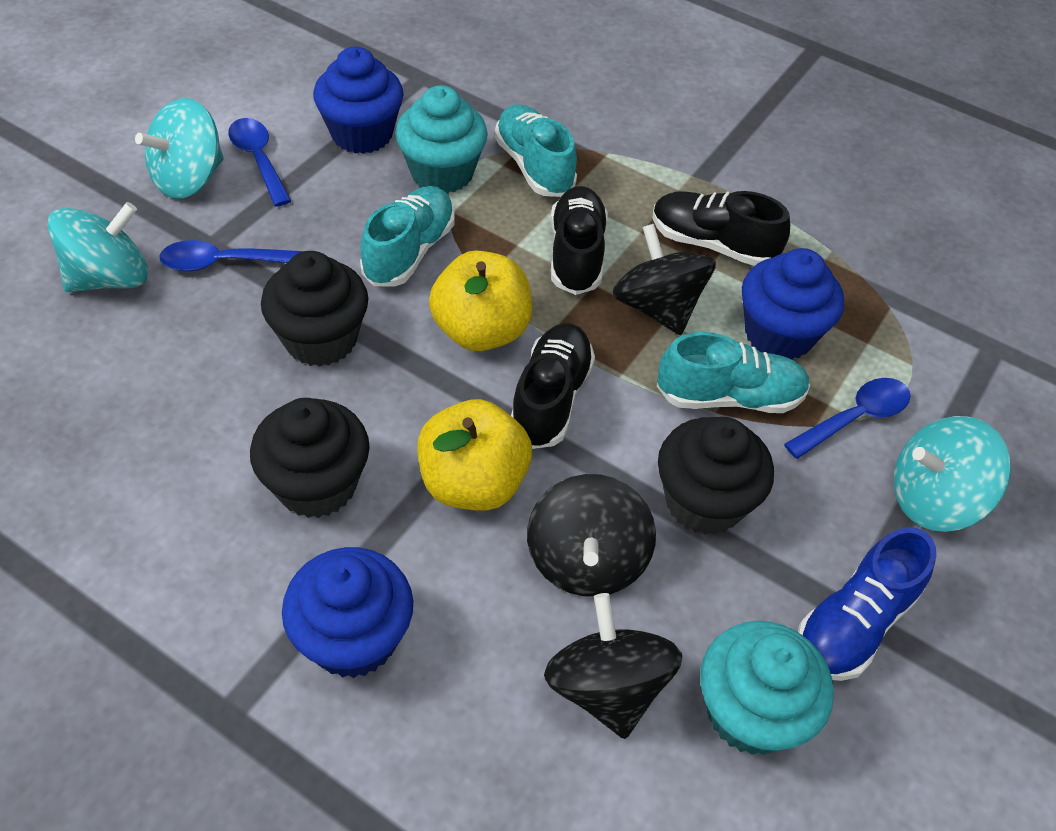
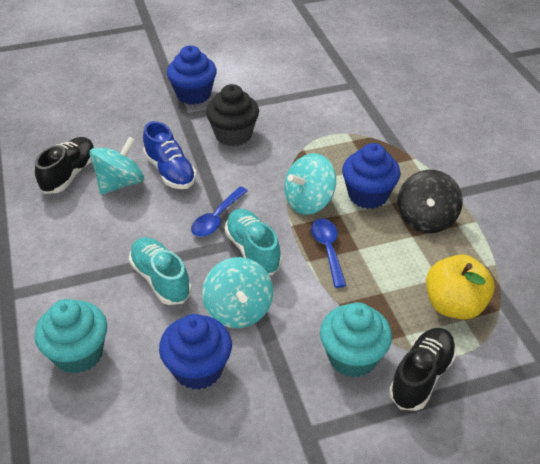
black cupcake: [250,398,370,518] [261,251,368,367] [658,417,774,535] = 3 -> [206,84,259,146] = 1
black shoe: [511,323,595,449] [551,186,608,295] [653,191,790,266] = 3 -> [35,137,95,194] [389,328,457,411] = 2
black spinning top: [527,474,656,597] [544,593,682,739] [612,224,716,335] = 3 -> [397,170,463,233] = 1
blue spoon: [159,240,304,271] [228,118,291,206] [784,378,911,459] = 3 -> [191,187,248,237] [311,219,347,288] = 2
turquoise shoe: [360,186,455,287] [494,104,577,197] [657,332,810,413] = 3 -> [129,237,192,305] [225,209,282,275] = 2
yellow apple: [417,399,532,510] [429,251,532,351] = 2 -> [426,255,495,320] = 1

